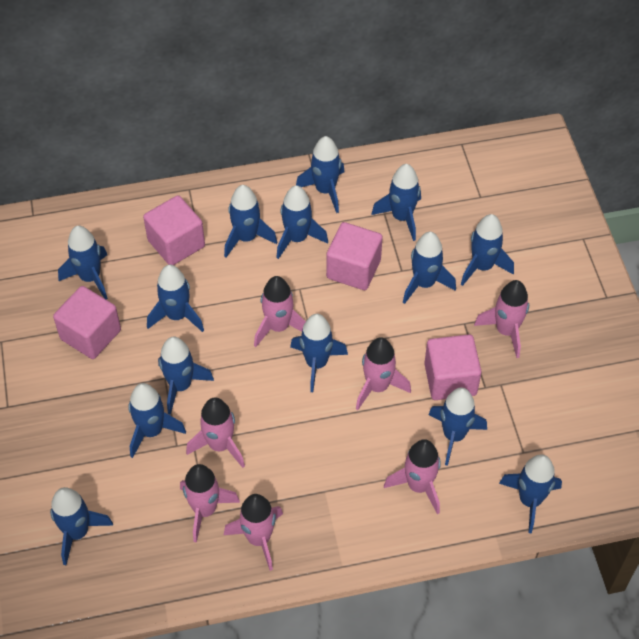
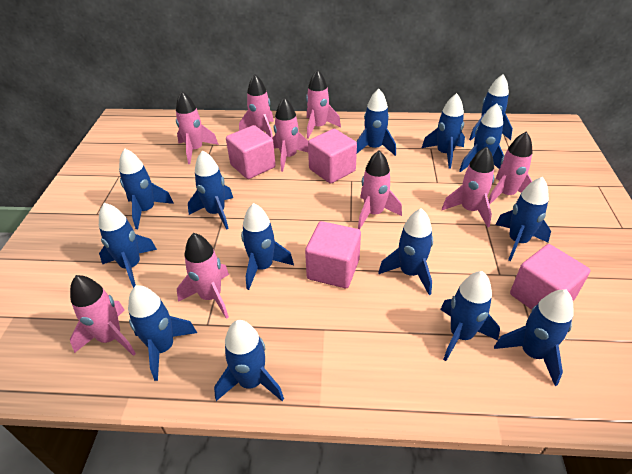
pink rocket: [180,464,240,543] [186,397,245,468] [224,494,283,571] [254,276,306,347] [356,337,411,410] [384,439,441,514] [474,280,529,358] = 7 -> [70,275,136,356] [176,91,219,164] [177,233,229,319] [239,74,274,138] [272,97,308,172] [306,69,341,139] [358,150,402,230] [442,147,494,227] [488,131,533,205] = 9

